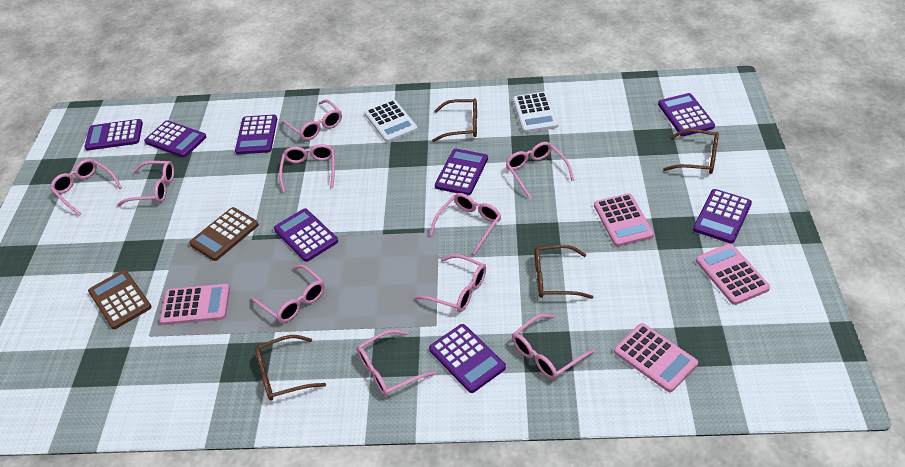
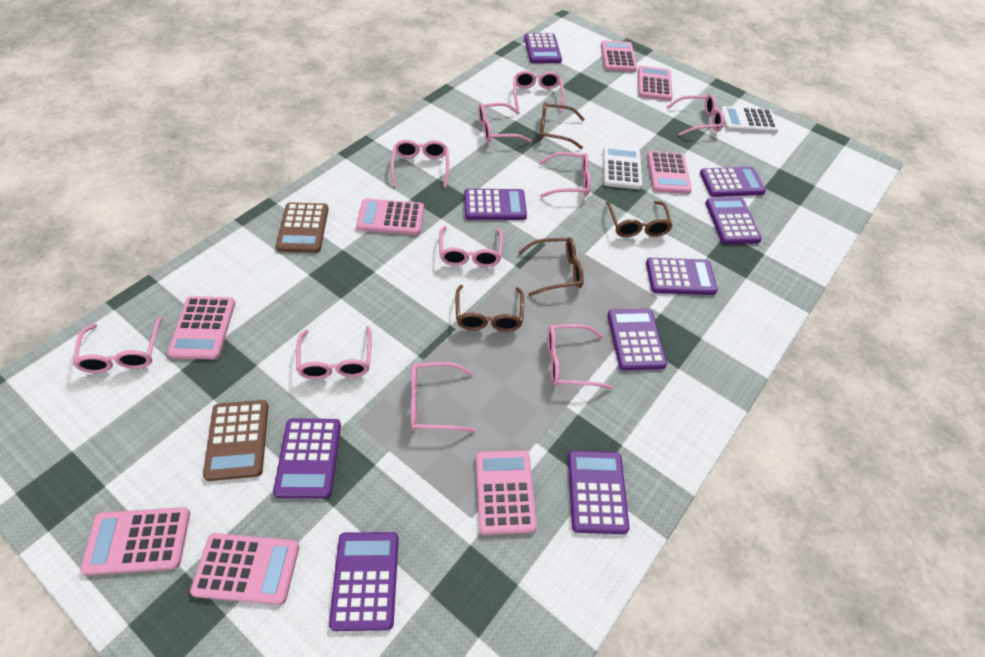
pink calculator: [160,284,230,325] [594,193,654,247] [614,323,698,392] [696,244,770,305] = 4 -> [80,507,190,575] [167,296,235,359] [190,533,299,605] [356,199,424,235] [476,450,537,535] [601,41,637,72] [638,66,673,101] [647,151,692,194] = 8
purple calculator: [85,119,143,150] [144,120,206,158] [235,115,277,154] [274,209,338,262] [429,324,506,393] [435,149,488,195] [658,93,715,136] [693,189,752,243] = 8 -> [273,418,341,498] [329,532,399,631] [464,189,527,220] [524,33,562,63] [568,450,630,534] [608,309,667,370] [646,258,718,295] [700,167,766,197] [706,198,762,244] = 9

